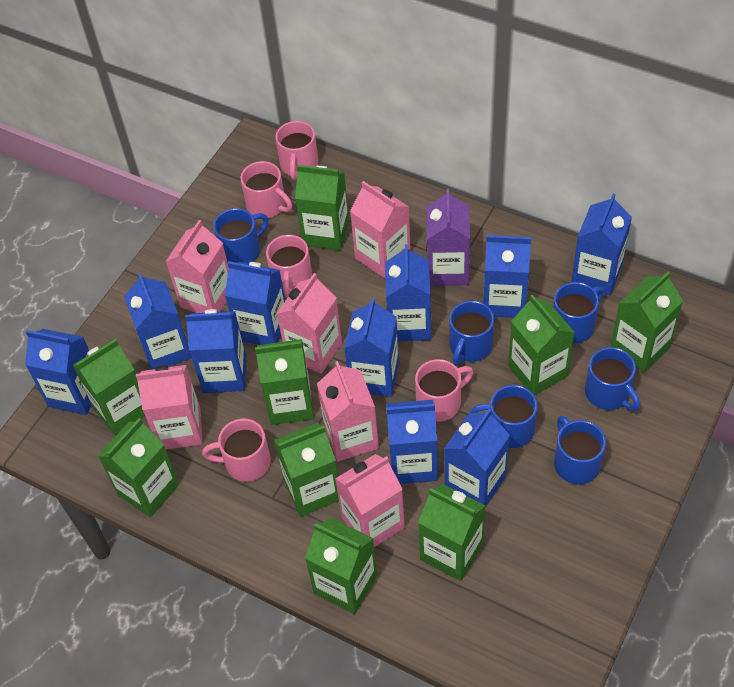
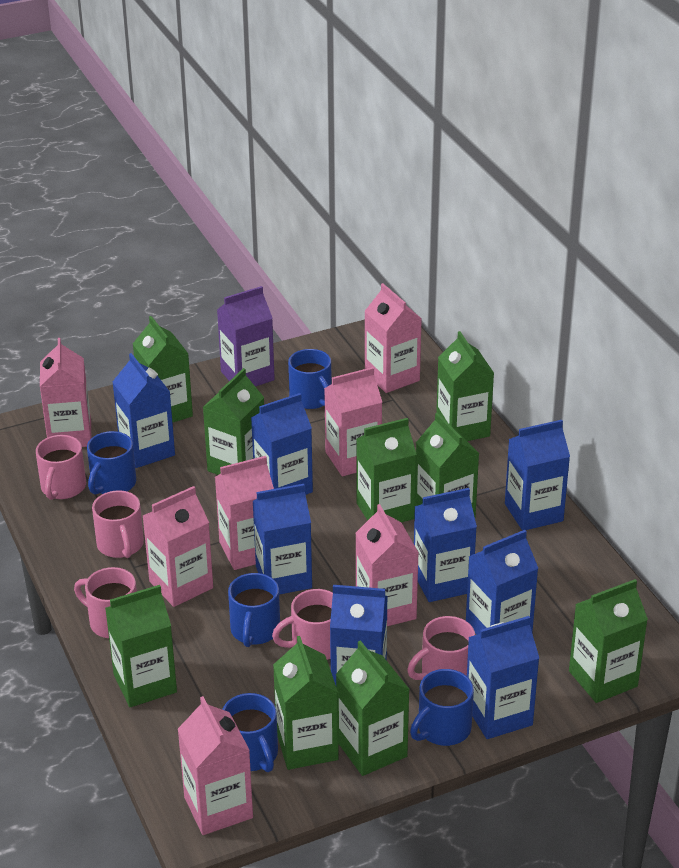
blue carton: [25,329,91,415] [124,273,192,370] [185,309,246,393] [225,261,285,345] [344,298,399,397] [385,244,431,342] [386,400,438,484] [444,409,510,507] [483,235,531,318] [571,194,632,295] = 10 -> [112,353,175,468] [251,393,313,495] [252,484,312,595] [330,585,388,685] [414,488,477,602] [466,530,538,635] [467,616,539,739] [505,420,570,531] = 8
blue mug: [213,208,269,264] [449,301,494,366] [470,385,538,448] [553,282,604,343] [554,416,606,484] [585,347,640,411] = 6 -> [87,431,136,495] [222,693,278,772] [228,573,280,647] [288,349,332,409] [410,669,474,746] = 5
pink carton: [136,365,203,450] [165,220,229,313] [276,273,342,374] [317,361,379,462] [335,454,405,547] [350,181,411,278] = 6 -> [40,338,91,447] [143,486,213,607] [178,696,253,835] [215,456,274,570] [324,367,382,476] [355,504,419,626] [364,283,422,393] = 7

